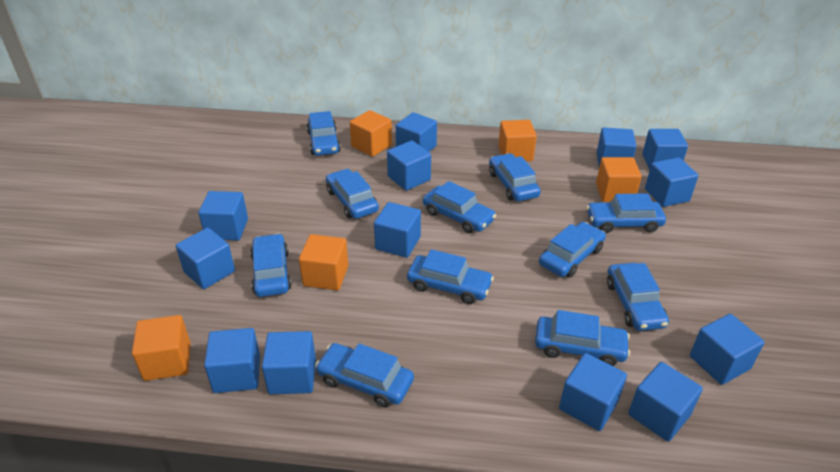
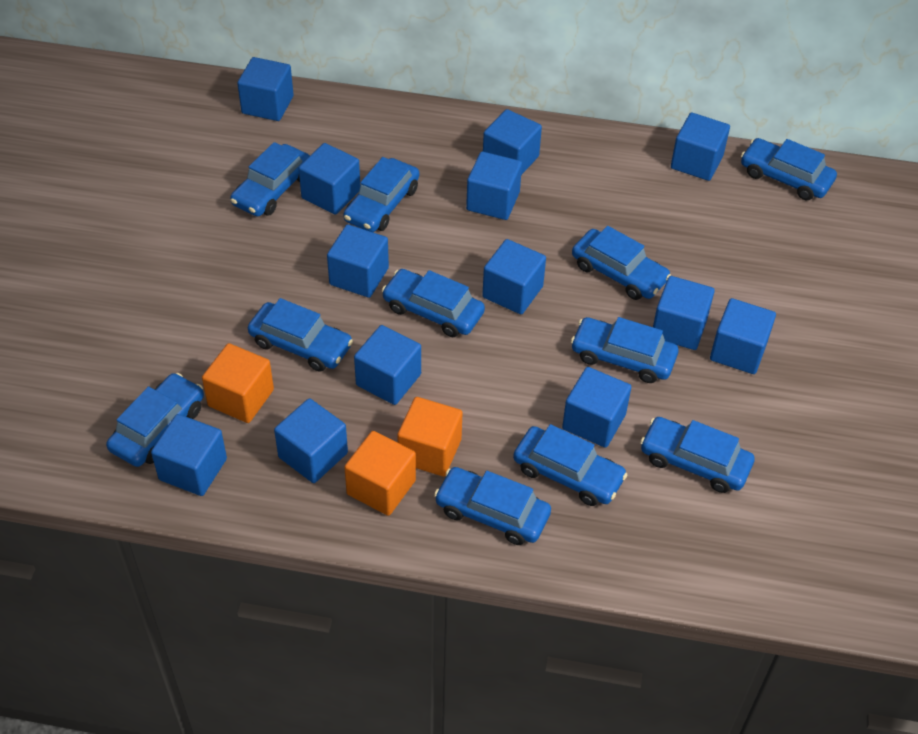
orange cube: [132,315,191,381] [299,234,348,290] [350,110,392,157] [498,120,537,161] [596,157,642,202] = 5 -> [202,343,274,423] [344,431,416,516] [397,397,463,476] = 3

